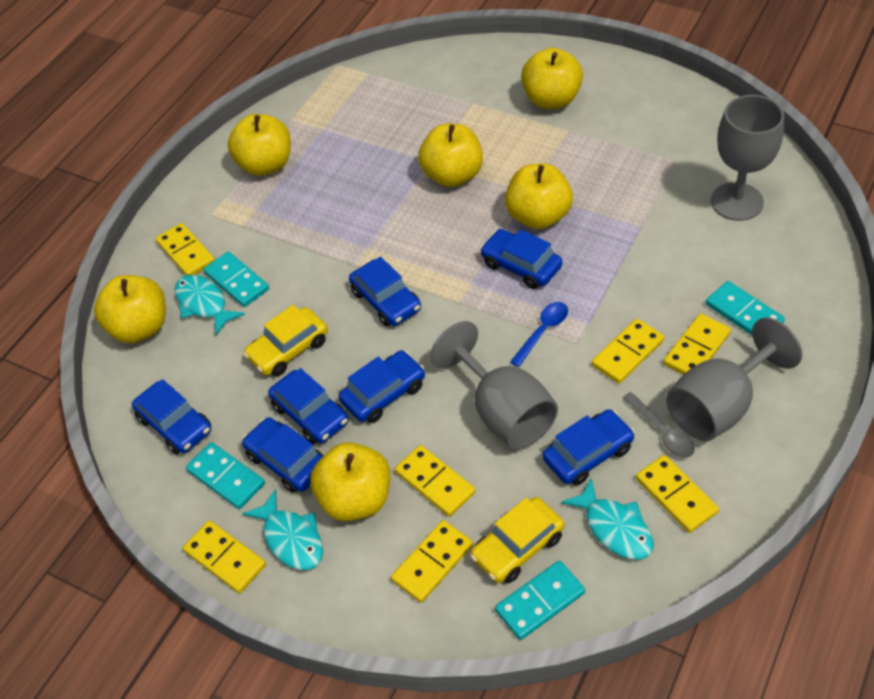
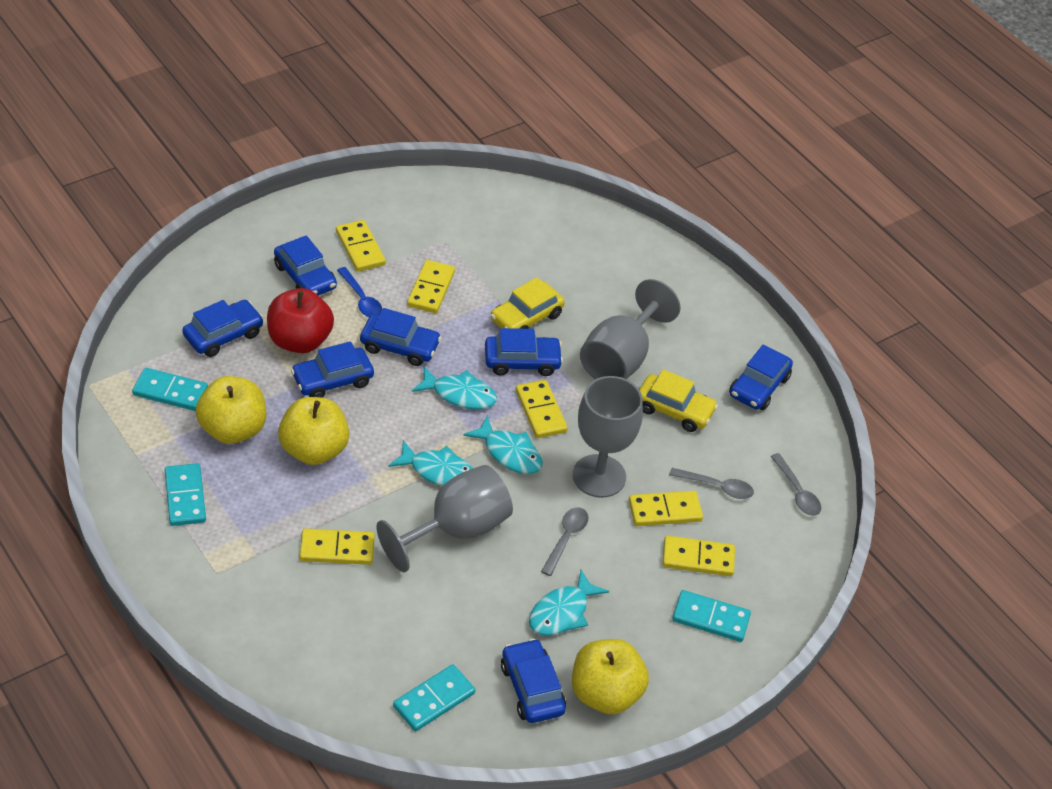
grey spoon: [623,392,695,458] = 1 -> [541,507,588,576] [669,468,754,499] [771,453,821,516] = 3
red apple: none = 0 -> [267,288,334,353] = 1
turquoise fish: [174,275,245,335] [242,489,323,570] [561,477,654,560] = 3 -> [388,440,473,486] [412,366,497,410] [463,415,542,474] [529,570,609,636] = 4
yellow apple: [94,275,166,343] [228,114,291,176] [310,442,390,521] [418,124,483,187] [505,164,573,229] [521,48,583,109] = 6 -> [196,376,266,444] [278,397,350,465] [572,639,649,714] = 3
yellow domino: [155,223,215,275] [183,520,266,593] [391,520,473,603] [395,445,475,517] [592,319,664,383] [636,455,719,533] [663,314,731,375] = 7 -> [300,528,375,565] [336,220,386,272] [407,260,455,313] [515,380,568,438] [629,491,703,526] [662,535,735,576] = 6

